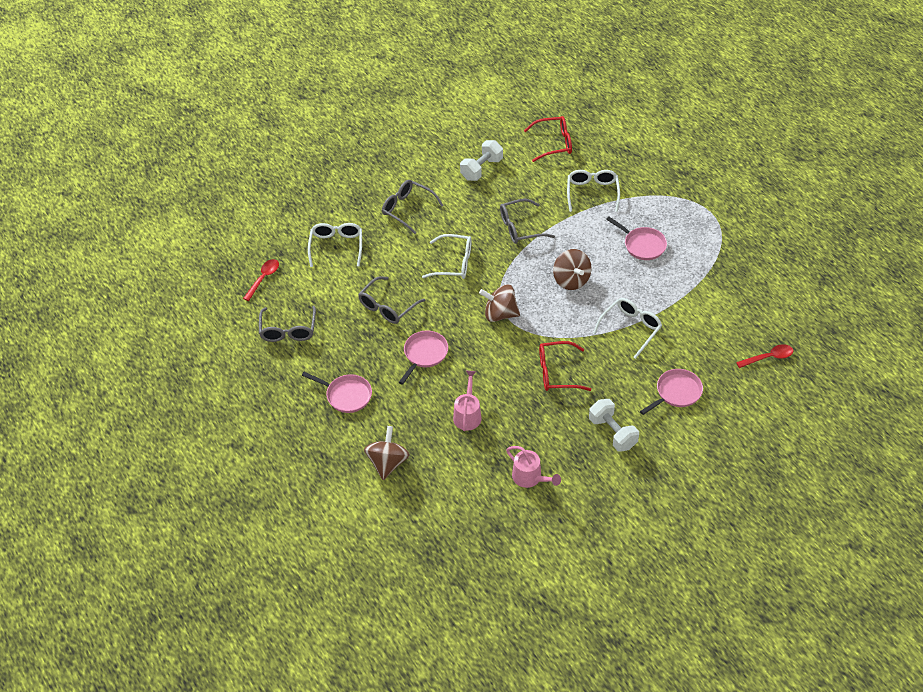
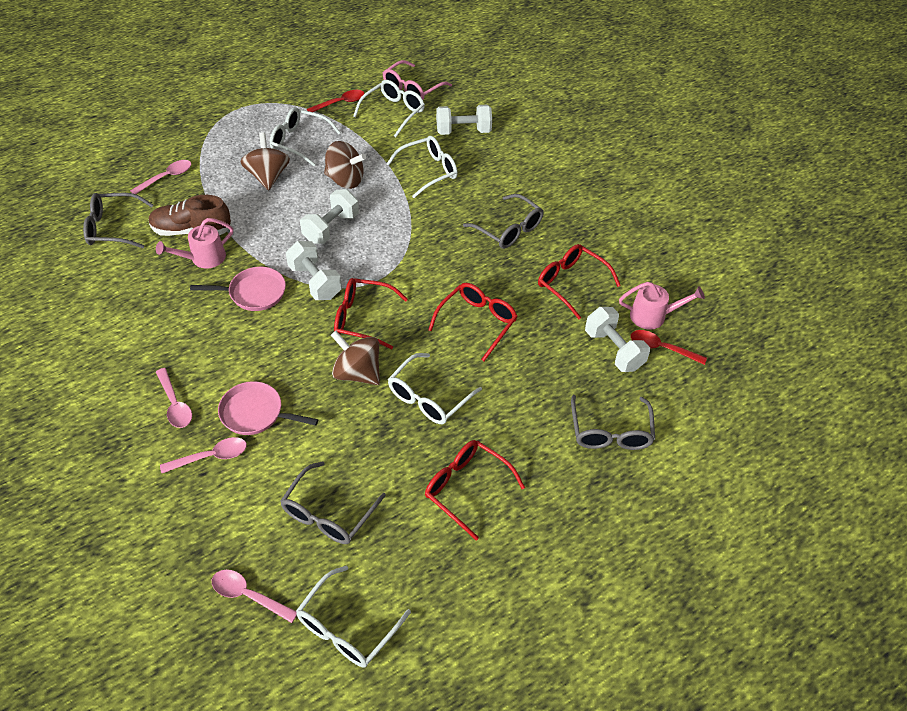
brown shoe: none = 0 -> [149,195,232,236] = 1
pink glasses: none = 0 -> [383,60,452,100] = 1
pink pan: [302,372,372,413] [399,331,448,385] [606,217,667,260] [640,369,703,415] = 4 -> [190,267,286,311] [218,381,318,435] = 2
pink spoon: none = 0 -> [130,160,191,194] [156,368,192,428] [160,437,247,473] [212,570,297,623] = 4
red glasses: [524,116,572,162] [539,341,591,391] = 2 -> [334,278,408,349] [425,440,525,540] [428,283,518,361] [538,244,621,319] = 4
white dumbbell: [460,140,503,181] [589,399,639,452] = 2 -> [286,241,342,300] [300,189,359,244] [436,105,492,135] [585,307,650,372] = 4
white glasses: [308,223,362,267] [422,234,472,279] [567,170,620,212] [593,298,662,359] = 4 -> [270,107,341,166] [296,565,411,667] [353,80,425,137] [387,136,458,198] [388,353,482,424] = 5

